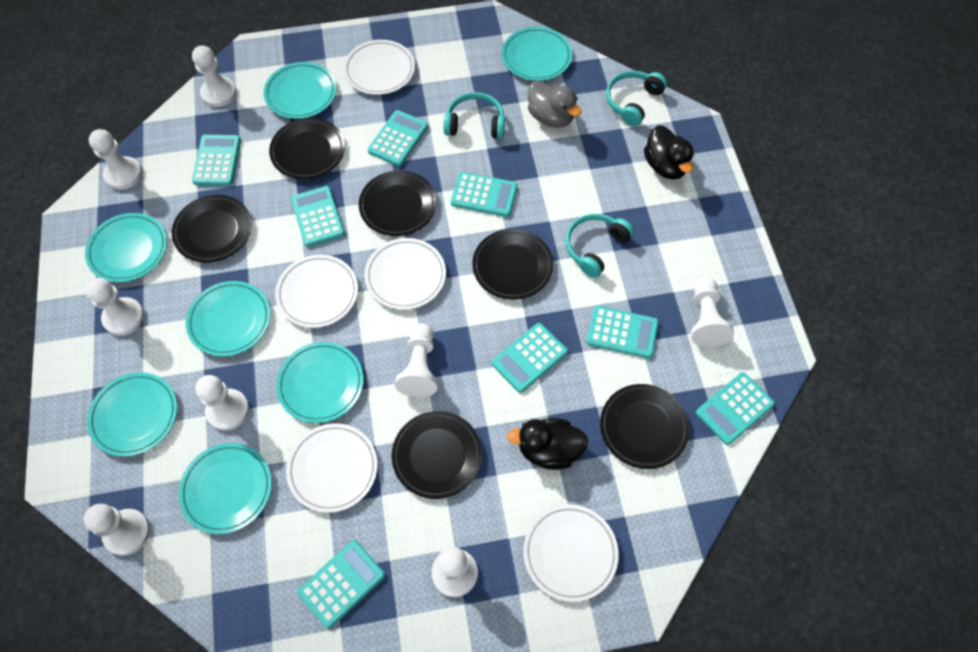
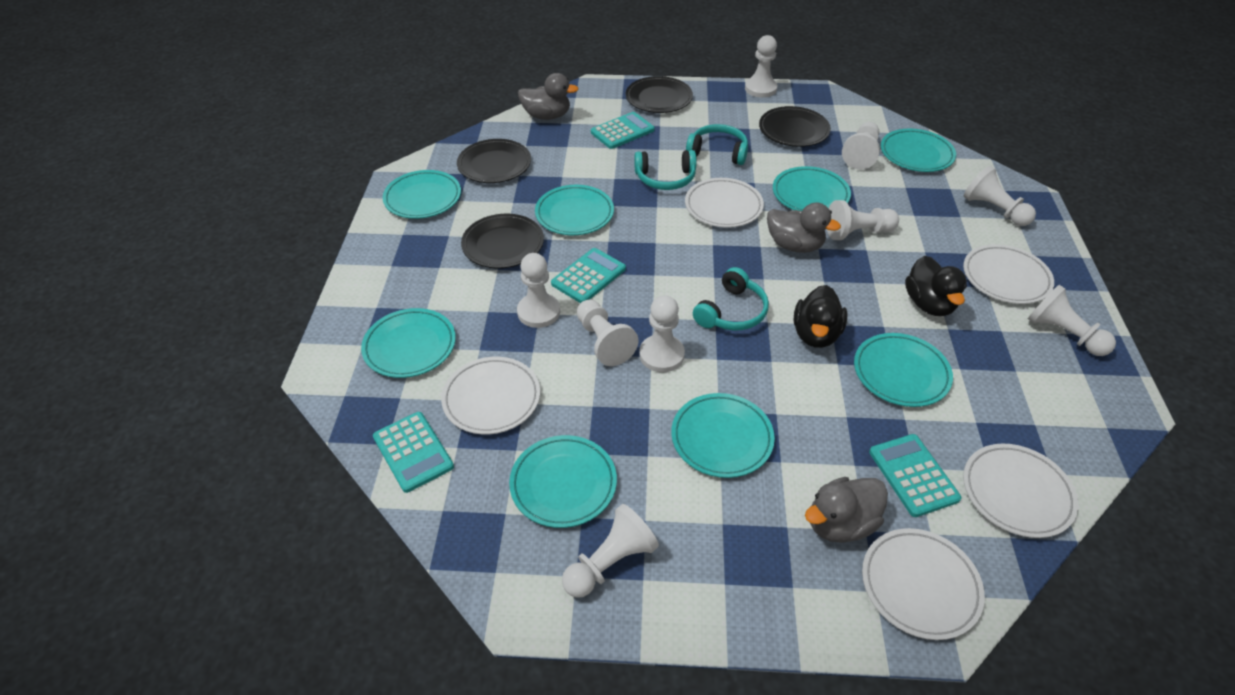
black plate: [172,195,252,263] [269,118,345,179] [359,170,437,236] [392,411,482,499] [472,229,553,300] [600,384,690,469] = 6 -> [457,139,531,183] [461,214,544,269] [626,76,693,113] [759,106,831,147] = 4
grey duck: [528,81,581,128] = 1 -> [518,73,578,120] [767,202,841,253] [805,477,888,543] = 3
turquoise calculator: [192,135,241,186] [291,186,345,247] [297,540,385,629] [368,110,428,167] [451,172,518,217] [492,323,568,393] [587,306,659,358] [696,372,775,445] = 8 -> [373,412,454,493] [551,248,626,303] [591,112,655,149] [869,434,961,517] = 4
turquoise plate: [85,213,167,282] [87,372,177,457] [178,443,272,534] [186,281,270,356] [264,62,337,119] [276,342,363,423] [502,27,572,81] = 7 -> [361,308,456,378] [382,170,461,219] [509,435,617,528] [535,185,614,235] [671,393,775,478] [773,166,851,211] [854,333,953,407] [881,129,956,172] = 8
white pawn: [84,504,150,556] [85,278,144,336] [89,129,142,190] [192,45,237,107] [195,375,249,431] [395,324,438,397] [432,547,478,597] [691,276,734,347] = 8 -> [517,253,560,328] [562,504,659,598] [577,299,639,366] [639,295,685,372] [745,35,777,98] [827,200,899,240] [842,122,880,169] [964,166,1036,226] [1028,285,1116,356] = 9

